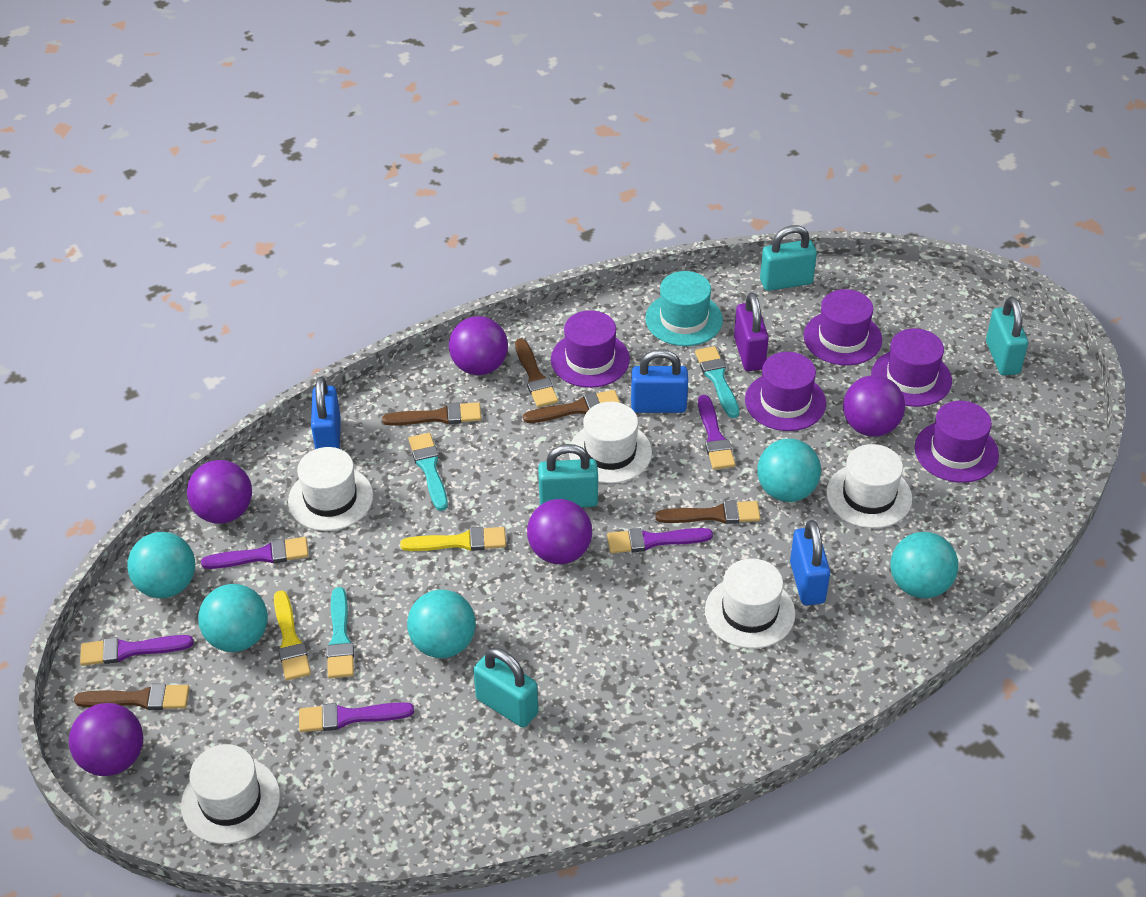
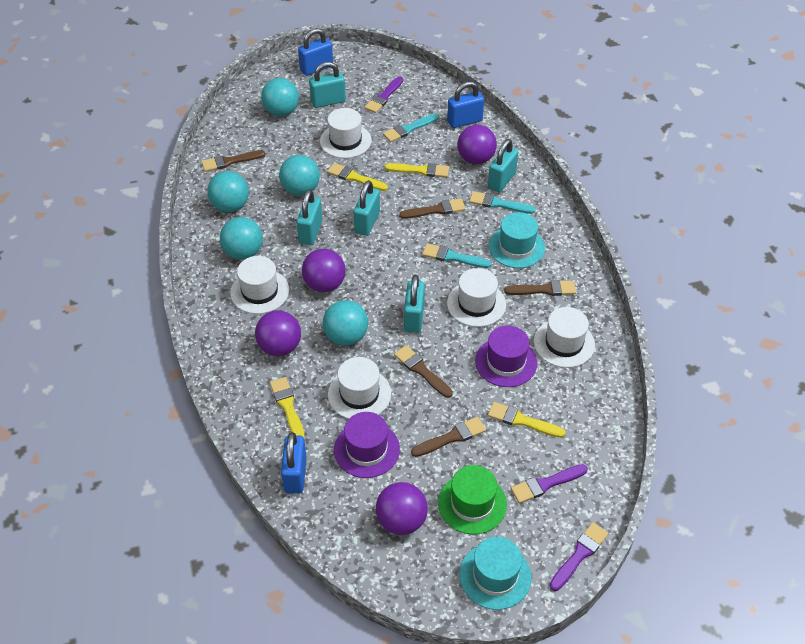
green hat: none = 0 -> [438,465,507,535] = 1
purple ball: [69,703,143,776] [187,460,252,524] [449,316,508,375] [527,499,592,564] [843,375,905,437] = 5 -> [255,311,301,356] [302,249,346,292] [376,482,428,535] [457,125,497,164] = 4
purple brush: [80,635,193,666] [201,537,308,569] [299,702,414,732] [607,528,713,553] [698,395,735,470] = 5 -> [364,76,403,113] [511,464,588,503] [550,522,609,591] = 3
purple hat: [551,310,630,388] [745,352,826,431] [804,289,882,365] [871,328,952,407] [915,401,999,483] = 5 -> [334,412,400,478] [475,325,537,387] = 2
purple padlock: [734,292,769,371] = 1 -> none = 0
turquoise hat: [645,271,723,346] = 1 -> [459,537,531,610] [489,212,545,268] = 2
turquoise padlock: [473,648,538,727] [538,444,598,507] [760,225,817,291] [986,296,1028,376] = 4 -> [296,189,322,245] [309,62,346,108] [354,180,380,236] [404,275,425,333] [488,139,518,192] = 5
yellow brush: [274,590,311,681] [400,527,506,551] = 2 -> [270,377,305,439] [327,163,388,191] [385,163,449,177] [488,402,566,438] = 4

